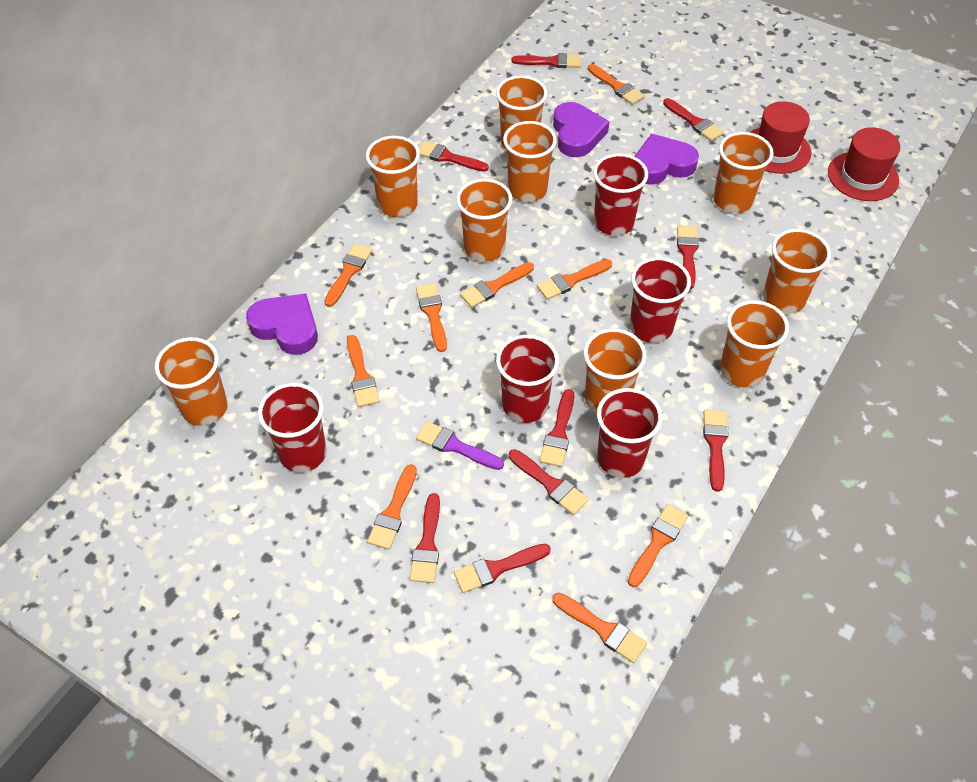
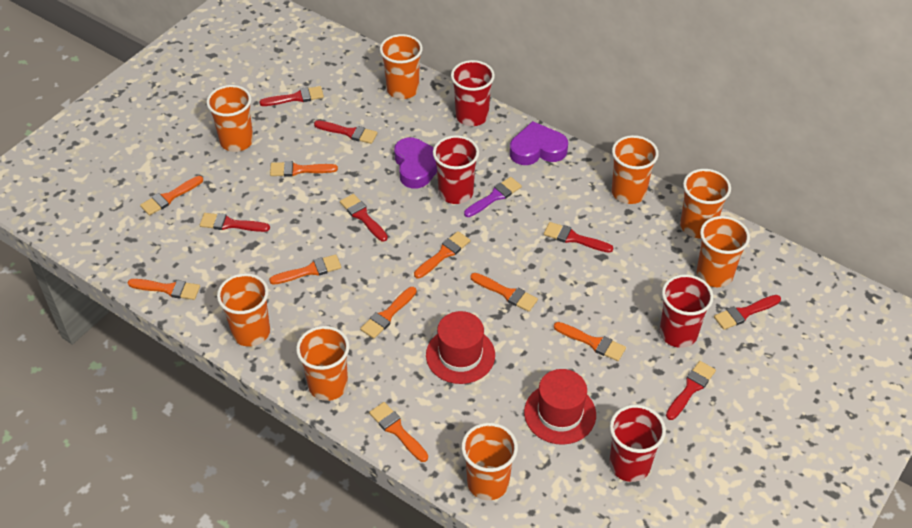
orange cup: [155,337,228,426] [366,136,420,217] [456,179,513,262] [496,76,547,150] [503,121,557,202] [584,328,646,413] [713,132,774,213] [720,300,789,387] [763,229,831,314] = 9 -> [206,85,254,152] [217,273,270,347] [296,326,350,401] [380,34,423,99] [461,423,518,500] [612,135,659,204] [680,169,731,238] [697,216,750,287] = 8
purple heart: [246,294,318,355] [553,102,609,157] [635,134,699,185] = 3 -> [394,138,437,189] [510,121,568,165] = 2
red brush: [410,493,440,583] [419,141,489,172] [454,544,551,593] [509,449,589,515] [511,53,581,68] [540,389,574,467] [663,98,724,141] [677,226,699,289] [703,410,729,492] = 9 -> [200,213,270,232] [259,86,324,106] [314,120,378,144] [340,194,388,242] [544,222,613,253] [666,361,716,420] [714,295,781,330] = 7
red cup: [258,383,327,473] [496,335,559,423] [593,153,648,236] [597,388,662,478] [630,257,691,343] = 5 -> [433,135,479,204] [451,60,495,126] [609,405,666,482] [659,274,714,348] = 4

